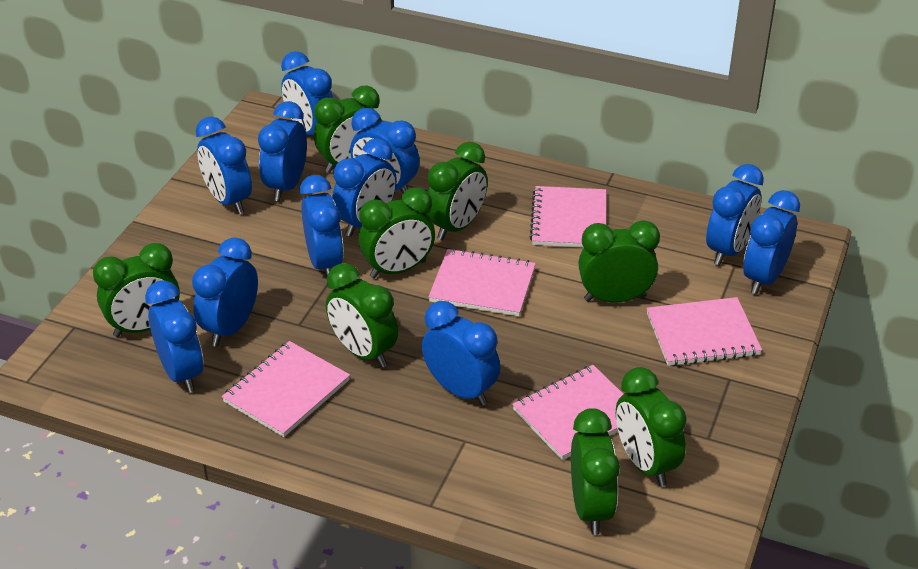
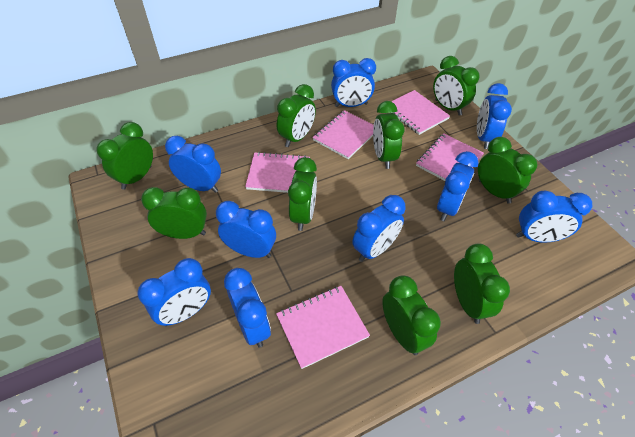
blue clock: [145,280,204,393] [192,237,258,347] [196,116,252,214] [258,101,307,201] [281,51,333,135] [300,175,344,279] [332,138,397,237] [350,108,420,193] [422,301,500,406] [706,164,764,266] [743,190,800,294] = 11 -> [138,258,211,326] [165,136,221,193] [216,201,276,258] [224,268,271,348] [331,58,376,107] [352,195,406,262] [437,151,479,221] [477,83,512,149] [516,190,592,243] = 9
green clock: [93,243,180,337] [314,86,382,173] [326,263,398,368] [359,187,435,279] [426,142,488,240] [571,408,620,535] [578,220,660,302] [616,367,687,486] = 8 -> [96,122,153,190] [141,187,207,239] [277,84,316,147] [288,157,317,231] [373,101,405,169] [382,275,441,355] [433,56,480,116] [454,243,510,324] [478,137,537,203] = 9

